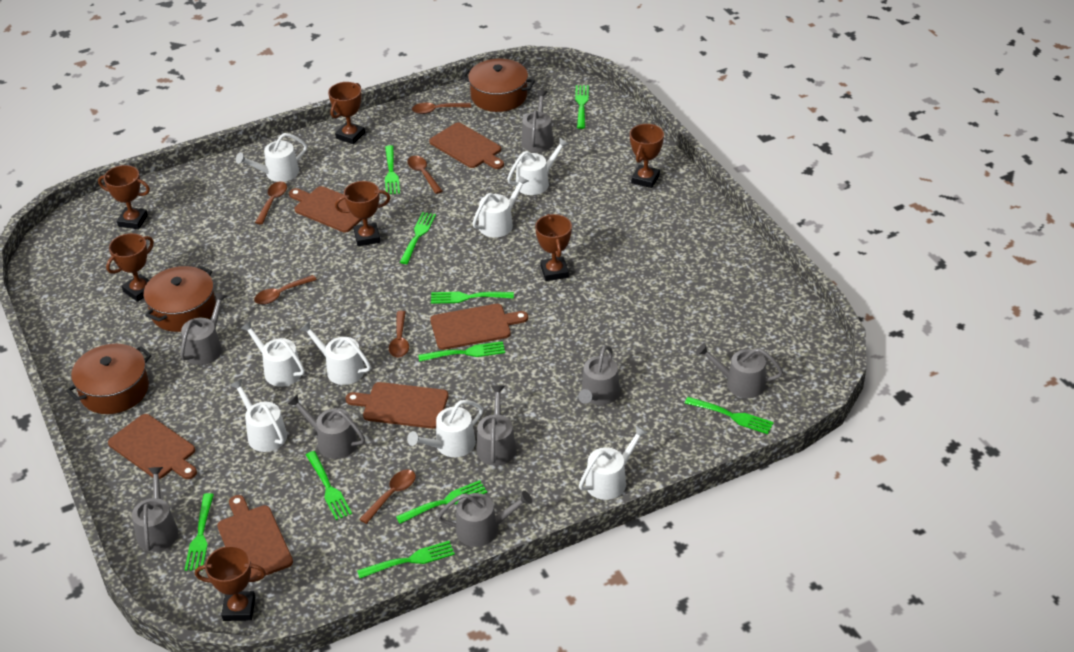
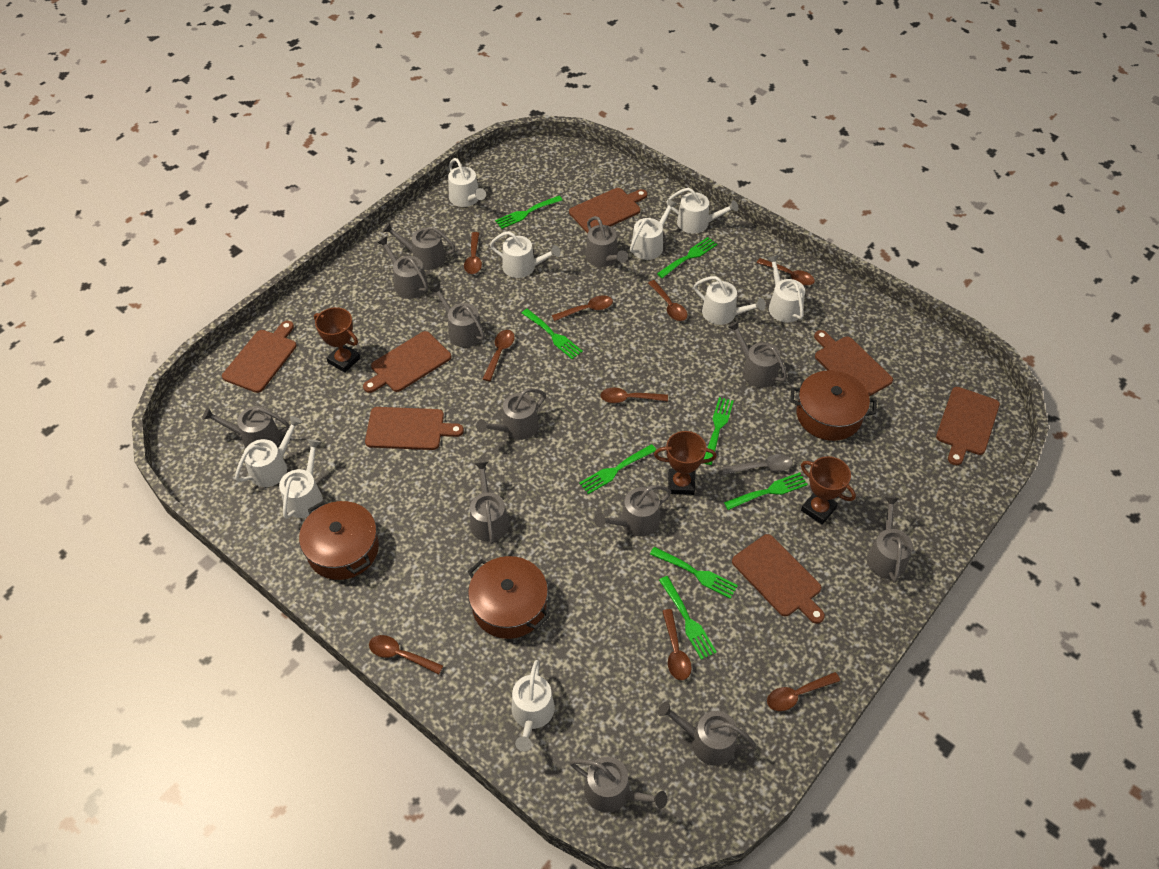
brown cutting board: [108,414,197,479] [217,495,293,578] [289,186,362,233] [345,382,448,429] [429,123,504,169] [430,304,528,350] = 6 -> [222,321,297,393] [363,331,451,393] [365,407,464,450] [569,188,647,234] [732,534,825,624] [814,330,893,396] [936,387,1000,465] = 7
brown spoon: [254,275,317,304] [255,181,287,224] [359,470,416,524] [389,311,409,358] [407,156,442,194] [412,103,471,114] = 6 -> [369,635,443,675] [464,232,482,274] [483,330,515,381] [552,295,613,321] [600,387,668,403] [648,280,688,321] [662,609,692,680] [757,258,815,286] [767,672,840,711] = 9
brown trophy: [98,165,150,229] [106,233,154,302] [195,546,266,621] [328,82,365,144] [335,181,390,246] [535,214,572,281] [630,124,664,188] = 7 -> [314,307,360,373] [654,431,717,495] [801,456,856,525] = 3
green fork: [185,493,214,571] [306,451,352,520] [357,541,455,579] [385,145,400,194] [396,480,487,524] [400,212,436,264] [418,341,505,362] [431,292,514,304] [575,85,589,129] [685,397,774,434] = 10 -> [495,196,563,229] [522,309,583,359] [579,444,656,494] [650,547,738,599] [657,237,717,278] [659,576,717,660] [704,397,734,465] [724,472,808,510] = 8
grey spoon: none = 0 -> [722,454,793,475] = 1
grey watering can: [132,467,178,552] [180,292,227,365] [287,394,365,459] [437,490,532,547] [477,386,516,466] [521,90,553,153] [578,346,620,405] [696,343,783,398] = 8 -> [202,406,290,448] [377,237,428,299] [382,222,455,270] [430,284,485,347] [470,461,509,544] [476,388,546,440] [570,756,667,813] [585,216,628,267] [594,485,671,537] [658,701,756,765] [728,321,787,388] [867,496,913,583] = 12
white watering can: [230,379,287,452] [236,133,307,182] [240,321,305,387] [300,321,371,385] [407,400,483,457] [472,175,528,238] [507,137,568,195] [579,425,648,500] = 8 -> [235,416,302,487] [279,439,323,519] [448,158,486,207] [490,231,561,278] [512,660,555,752] [630,199,677,260] [666,188,738,234] [694,276,766,325] [767,255,805,322] = 9

